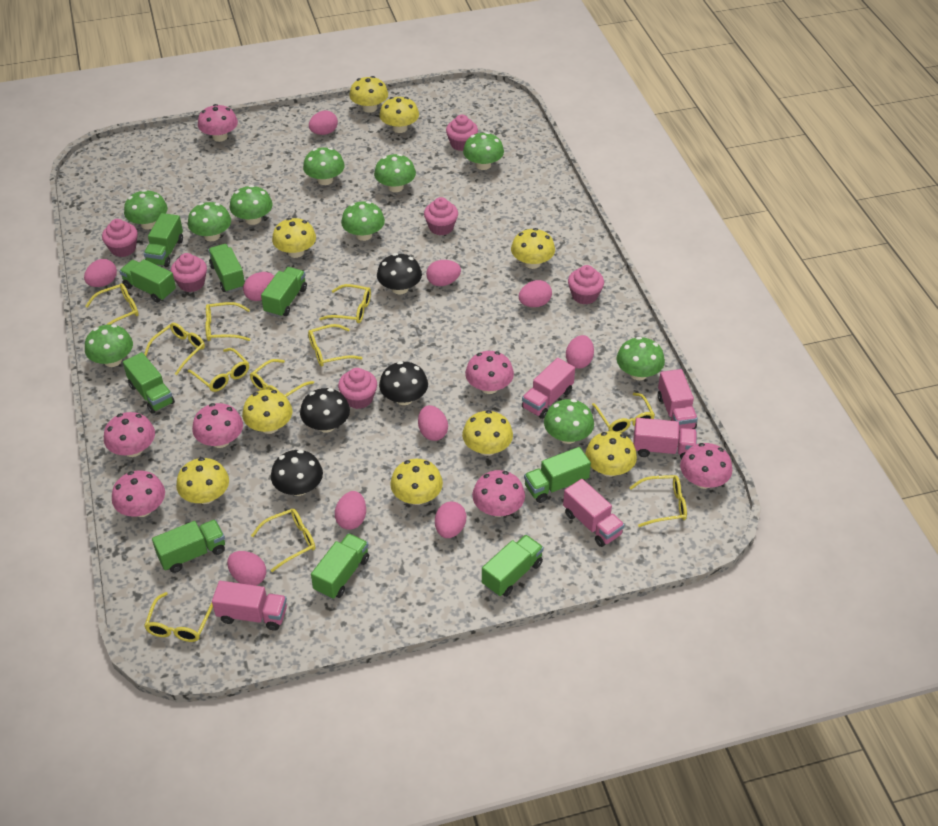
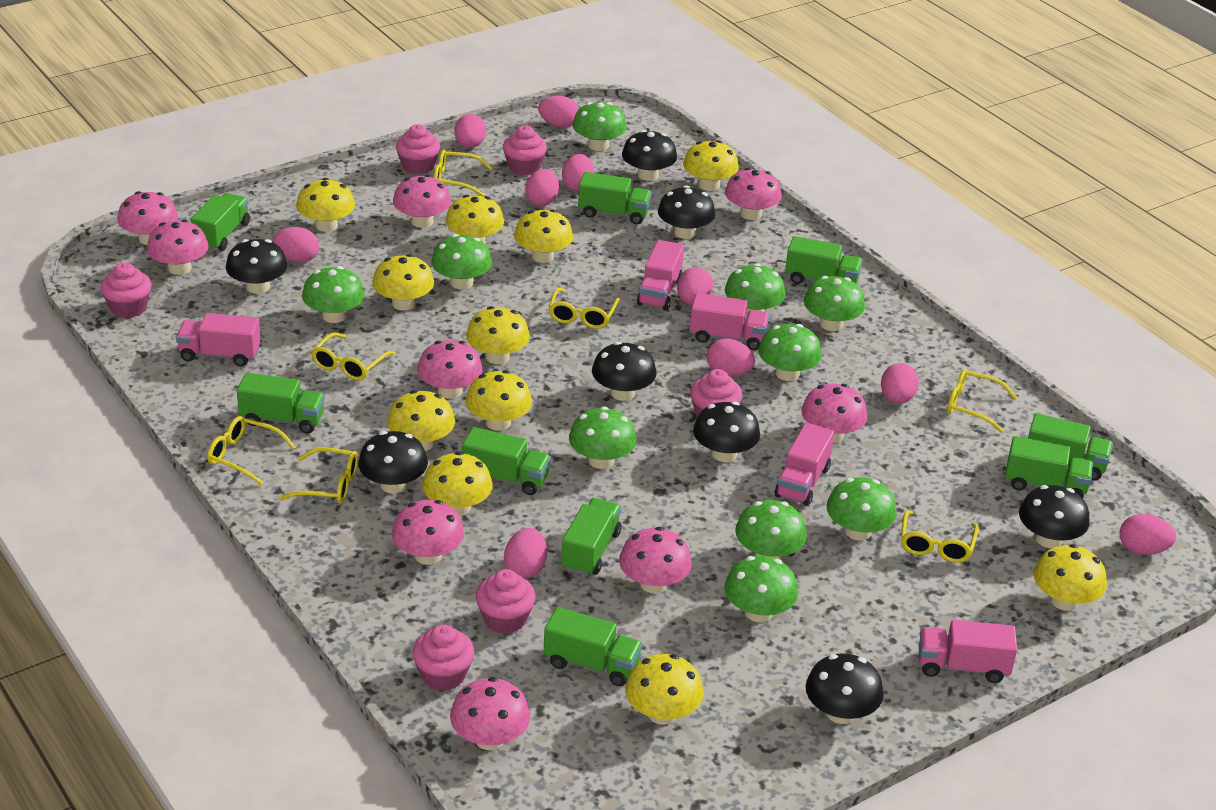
black mushroom: [271,450,323,496] [300,388,350,432] [377,253,422,295] [379,361,428,405] = 4 -> [226,239,288,294] [358,431,428,493] [592,342,657,401] [622,130,677,181] [658,185,716,239] [693,402,760,462] [806,653,884,724] [1019,485,1090,548] = 8
pink mushroom: [104,412,155,457] [112,470,165,517] [192,403,243,448] [198,104,238,142] [465,351,514,394] [472,470,525,517] [680,443,732,489] = 7 -> [117,191,178,245] [147,220,209,275] [392,500,464,565] [393,175,451,228] [417,340,483,399] [450,677,530,750] [619,527,692,594] [725,168,782,220] [801,384,867,443] = 9
yellow glasses: [85,283,139,325] [144,323,205,375] [144,592,213,642] [188,348,249,392] [205,302,251,341] [250,359,314,397] [251,509,315,572] [308,324,362,367] [319,284,371,323] [592,393,655,433] [629,475,687,527] = 11 -> [207,416,296,485] [280,447,358,503] [311,332,395,381] [434,150,492,196] [548,288,620,329] [901,510,979,563] [947,369,1018,433] = 7
yellow mushroom: [176,457,229,504] [242,389,292,434] [272,218,316,258] [349,76,388,113] [379,97,419,133] [390,459,443,505] [462,410,513,456] [511,228,555,269] [585,431,637,477] = 9 -> [296,178,355,232] [372,254,434,310] [387,390,455,451] [422,452,493,516] [445,195,504,244] [466,306,530,364] [466,370,532,431] [514,209,573,263] [625,654,703,725] [683,141,739,191] [1033,544,1107,611] = 11

